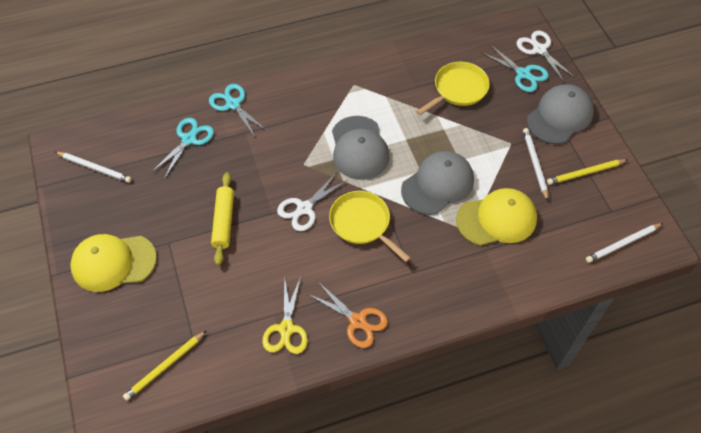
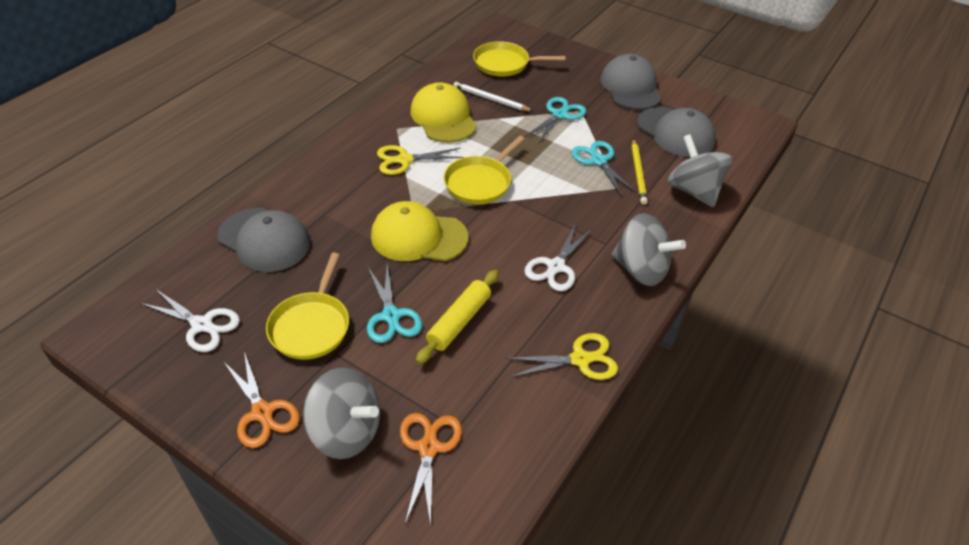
grey spinning top: none = 0 -> [303,368,380,459] [611,213,686,286] [668,134,732,207] = 3
orange scissors: [308,282,388,348] = 1 -> [223,352,300,448] [400,413,462,526] = 2
white pencil: [55,152,131,183] [523,128,548,201] [586,223,663,263] = 3 -> [453,82,534,112] = 1
yellow pan: [329,191,411,262] [416,62,490,115] = 2 -> [266,253,349,360] [444,136,525,204] [473,41,565,76] = 3
yellow pencil: [123,331,206,401] [547,159,627,185] = 2 -> [631,139,648,205] = 1
yellow scissors: [262,276,308,354] = 1 -> [377,145,464,175] [506,333,618,380] = 2

